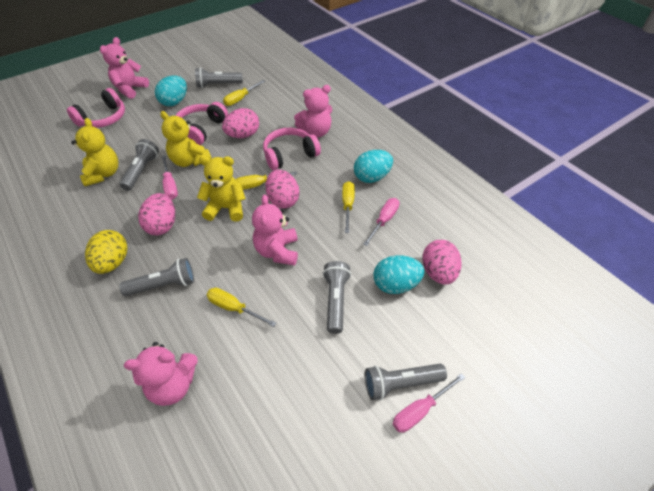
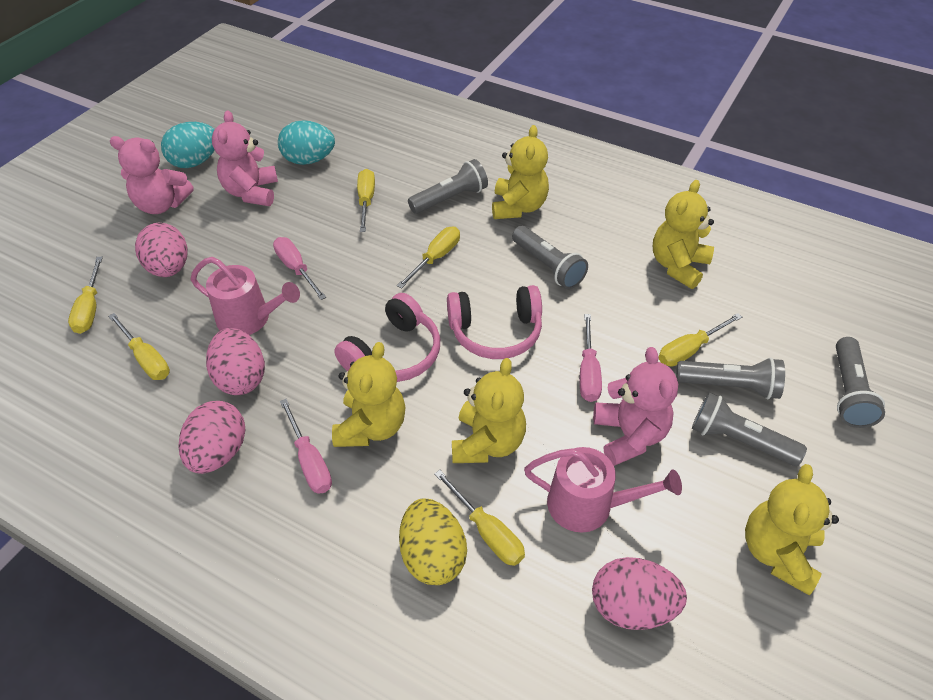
pink headphones: [67,88,125,128] [175,102,228,145] [263,128,321,170] = 3 -> [334,293,440,382] [447,285,542,359] = 2
pink teddy bear: [100,37,149,99] [124,342,198,406] [252,195,298,266] [294,85,332,137] = 4 -> [110,136,194,214] [212,110,278,206] [593,347,678,466] = 3
pink watering can: none = 0 -> [191,257,300,335] [524,447,682,532] = 2
turquoise egg: [155,75,187,106] [354,150,393,183] [373,255,425,294] = 3 -> [161,122,215,168] [278,120,335,165] = 2
yellow screwdriver: [206,288,276,327] [223,80,265,106] [235,171,297,190] [342,181,355,233] = 4 -> [68,257,103,334] [108,313,170,380] [357,169,375,232] [397,227,460,289] [434,470,525,566] [659,313,742,366] = 6
yellow teddy bear: [71,118,118,186] [160,111,212,167] [197,156,246,222] = 3 -> [332,342,406,447] [452,358,526,463] [492,125,549,219] [653,180,714,289] [745,464,839,595] = 5

